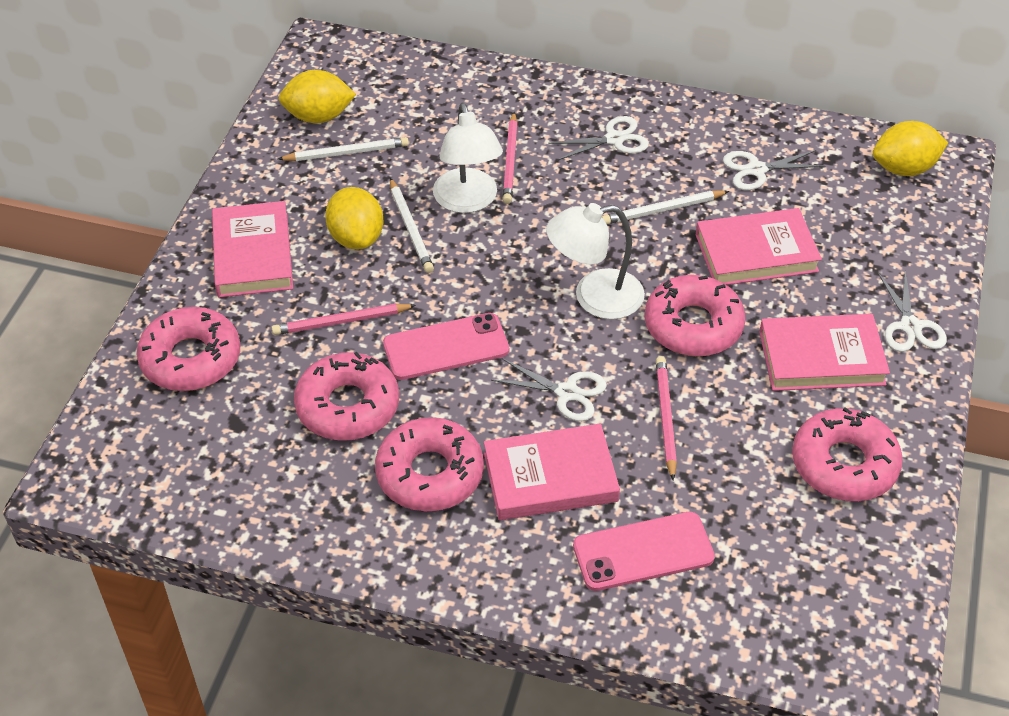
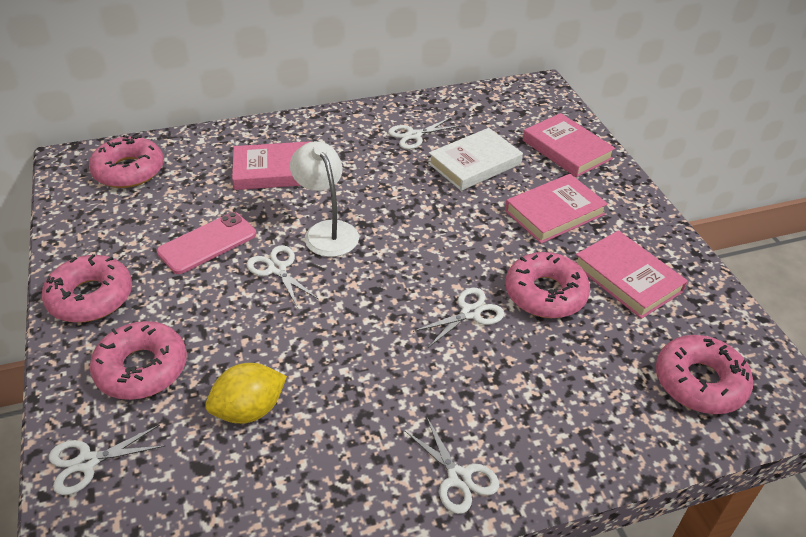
pink pencil: [272,304,416,335] [502,112,518,204] [656,356,677,481] = 3 -> none = 0
pink phone: [383,313,509,380] [573,512,715,591] = 2 -> [157,212,256,274] = 1
white book: none = 0 -> [428,128,523,191] = 1
white lamp: [433,103,503,213] [546,203,645,319] = 2 -> [290,141,359,257] = 1
white pencil: [278,137,409,161] [390,178,434,273] [602,191,729,224] = 3 -> none = 0
white scissors: [491,358,607,421] [548,116,649,161] [723,150,825,190] [878,271,947,352] = 4 -> [49,425,165,495] [247,245,318,308] [388,118,460,149] [404,418,499,514] [413,288,504,348] = 5
yellow lemon: [279,70,356,123] [325,187,384,249] [873,121,948,176] = 3 -> [205,363,287,424] = 1

